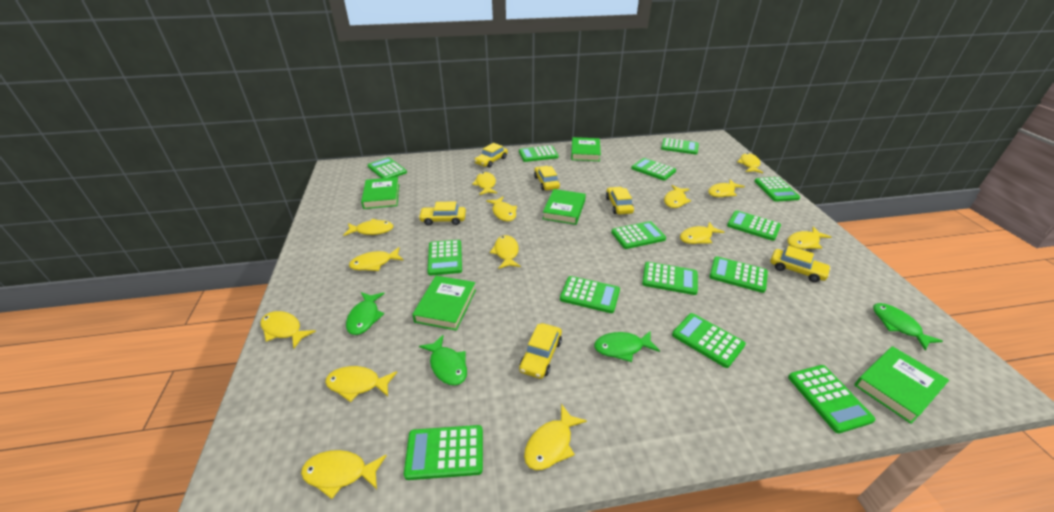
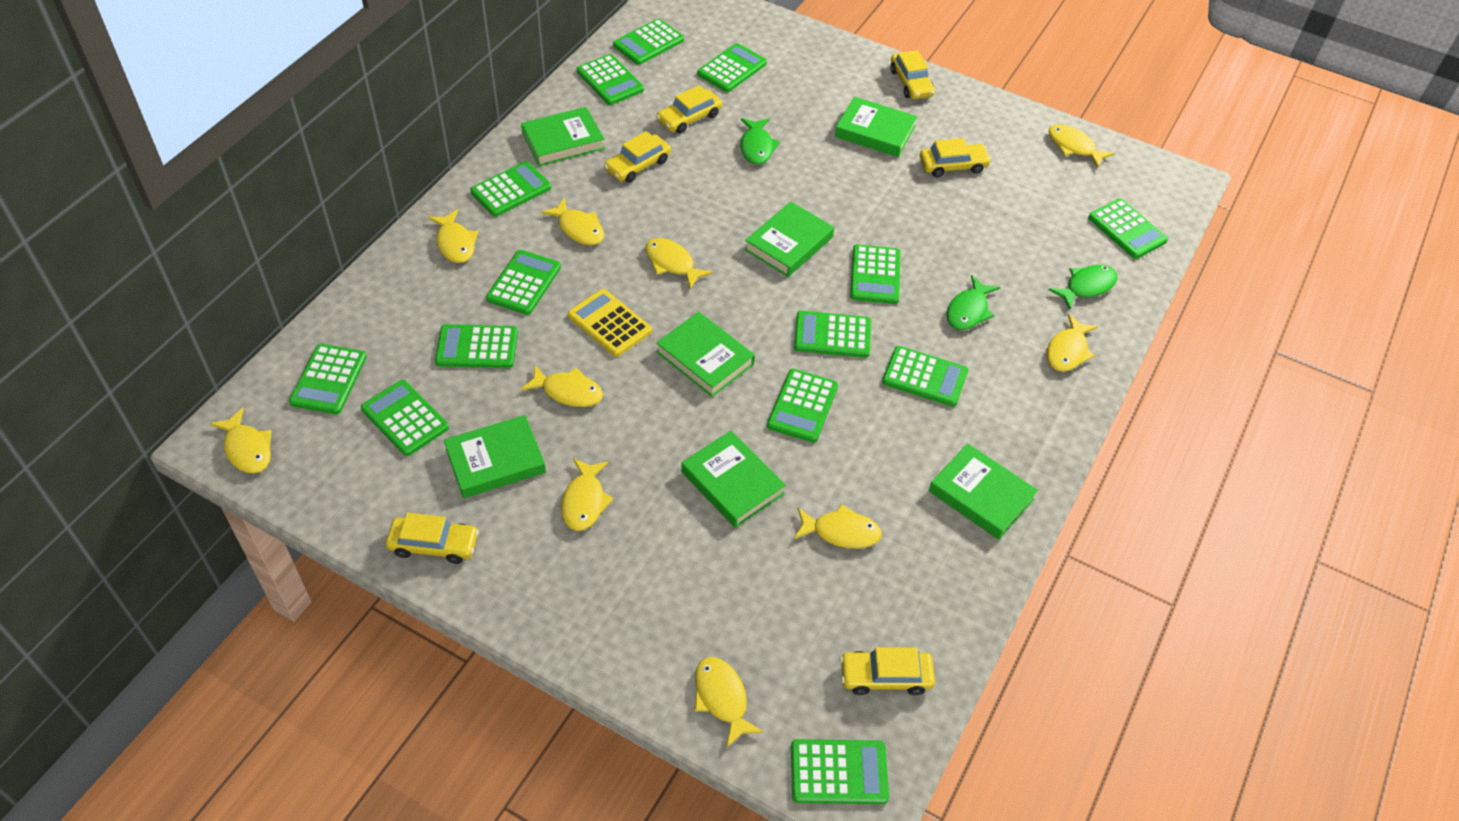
green book: [361,177,399,209] [412,276,476,331] [543,189,586,225] [571,137,601,161] [854,346,949,424] = 5 -> [444,415,546,498] [521,107,605,166] [656,312,755,397] [681,431,786,528] [745,201,834,277] [835,97,917,157] [929,443,1038,540] = 7
green fish: [346,292,385,335] [419,335,467,385] [594,331,660,362] [873,303,943,350] = 4 -> [740,118,780,165] [946,275,1000,330] [1049,265,1118,310] = 3
yellow calculator: none = 0 -> [568,289,652,357] = 1
yellow fish: [260,311,316,348] [301,450,387,499] [325,366,397,402] [343,219,394,236] [349,247,404,271] [472,172,497,195] [486,197,517,222] [490,235,521,269] [524,404,587,470] [664,185,691,208] [680,222,725,244] [708,179,745,197] [737,153,763,173] [787,227,831,249] = 14 -> [209,408,272,474] [428,209,478,263] [521,365,603,407] [541,198,604,245] [561,458,614,531] [645,238,713,289] [695,657,764,748] [794,504,882,549] [1046,314,1099,372] [1049,124,1114,168] = 10

